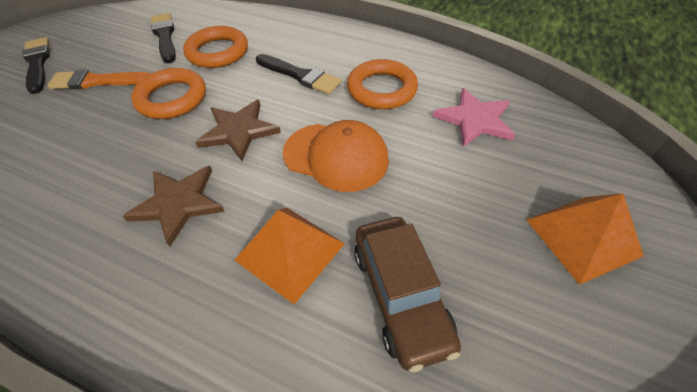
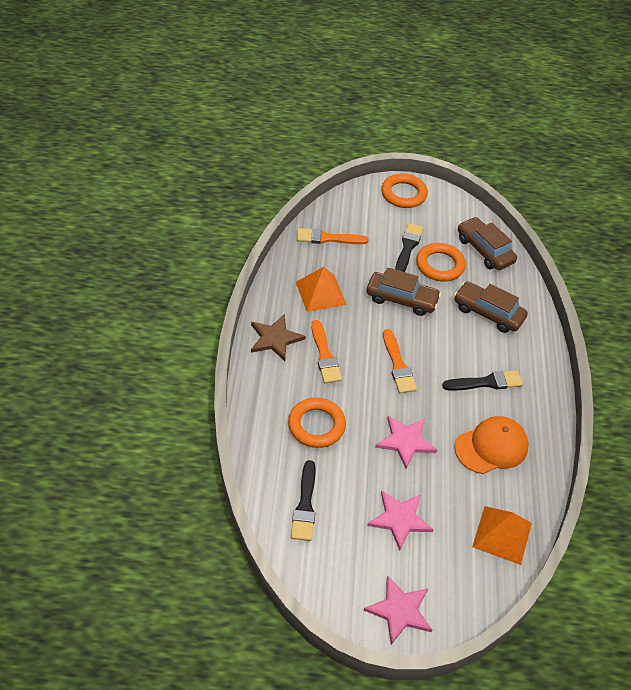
brown car: [354,217,461,372] = 1 -> [367,267,441,316] [454,281,528,333] [458,217,517,270] = 3
brown star: [122,166,225,246] [195,100,281,161] = 2 -> [251,315,306,361] = 1
orange brush: [47,70,150,89] = 1 -> [297,228,368,244] [311,320,342,383] [383,329,417,393] = 3
pink star: [433,88,515,147] = 1 -> [364,575,432,644] [367,491,434,551] [375,416,437,469] = 3

